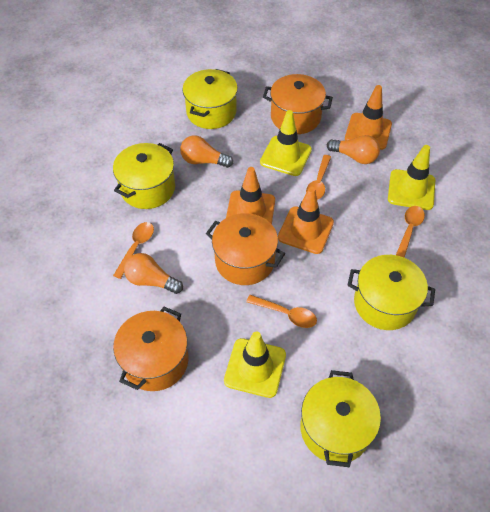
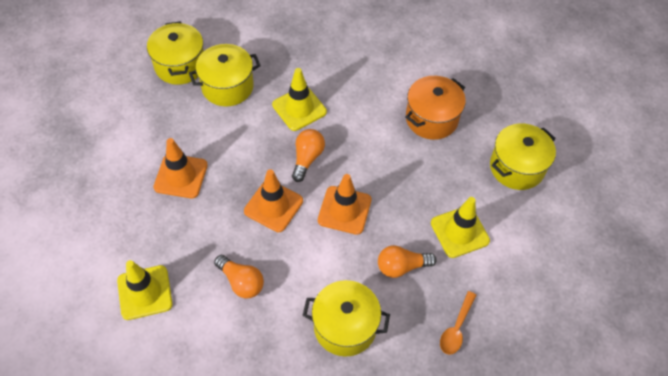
orange pot: [113,307,188,391] [206,213,285,285] [263,74,333,134] = 3 -> [405,76,466,140] = 1
orange spoon: [113,222,154,279] [246,295,317,328] [306,155,331,200] [396,206,425,258] = 4 -> [440,291,476,355] = 1

